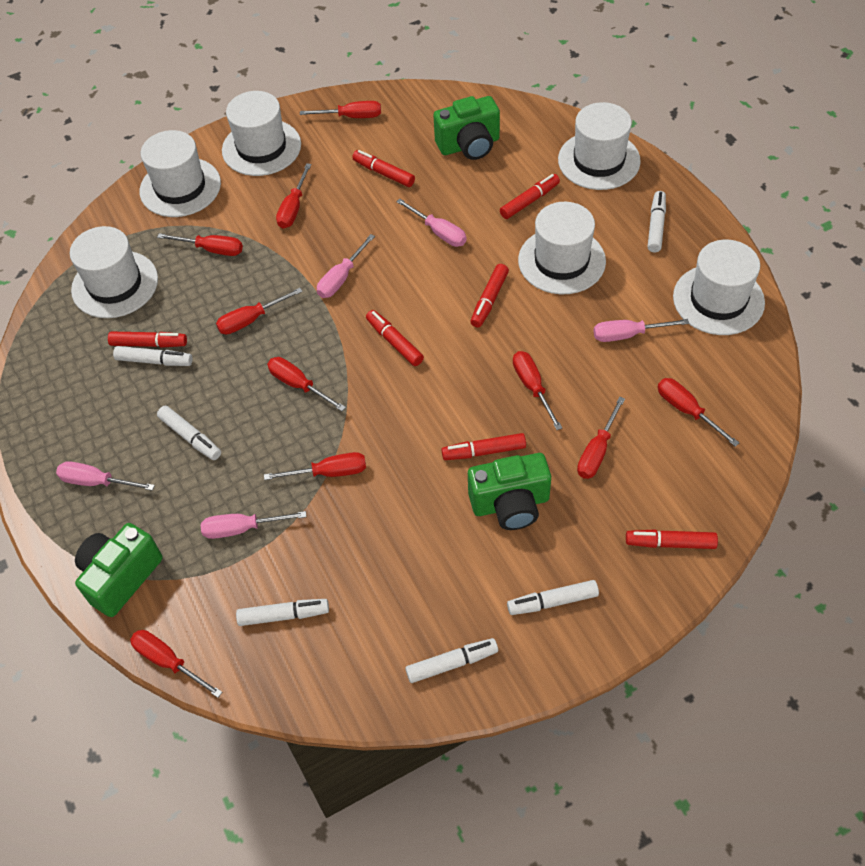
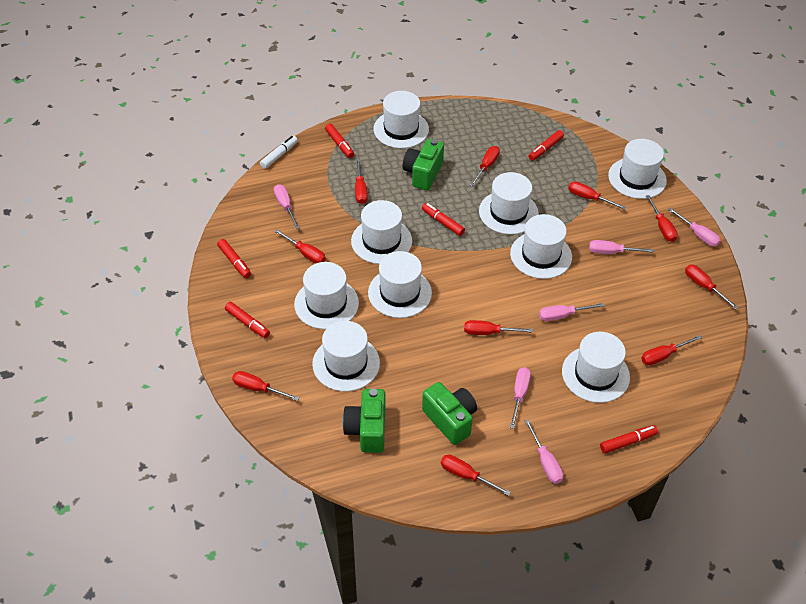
pink screwdriver: [56,461,155,491] [201,511,307,539] [317,234,375,298] [396,199,467,247] [593,319,689,342] = 5 -> [274,184,300,229] [510,367,531,429] [525,419,563,484] [539,303,605,321] [589,240,654,254] [668,208,721,247] = 6
red marker: [108,332,187,348] [352,150,415,187] [366,310,424,366] [441,433,526,460] [470,264,509,327] [500,174,560,219] [626,530,718,549] = 7 -> [217,239,251,278] [225,302,270,338] [325,124,354,158] [422,203,465,236] [528,130,564,161] [600,425,658,453] = 6
white hat: [70,226,158,318] [140,130,221,217] [222,91,301,176] [518,202,606,294] [558,102,641,190] [673,240,765,335] = 6 -> [294,262,359,329] [312,321,380,392] [351,200,412,264] [368,251,432,318] [374,91,429,148] [479,172,539,235] [510,214,572,279] [562,332,630,403] [608,139,667,199] = 9
white marker: [113,346,192,366] [157,406,221,460] [236,599,329,626] [405,638,498,683] [507,580,599,615] [647,191,666,252] = 6 -> [260,136,298,169] = 1

